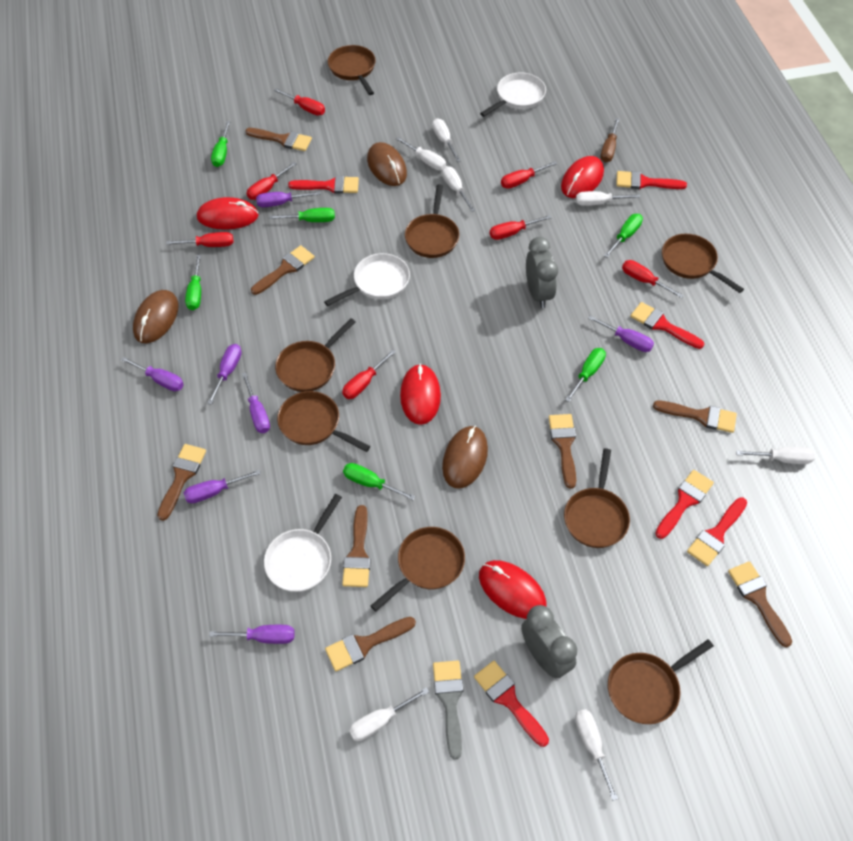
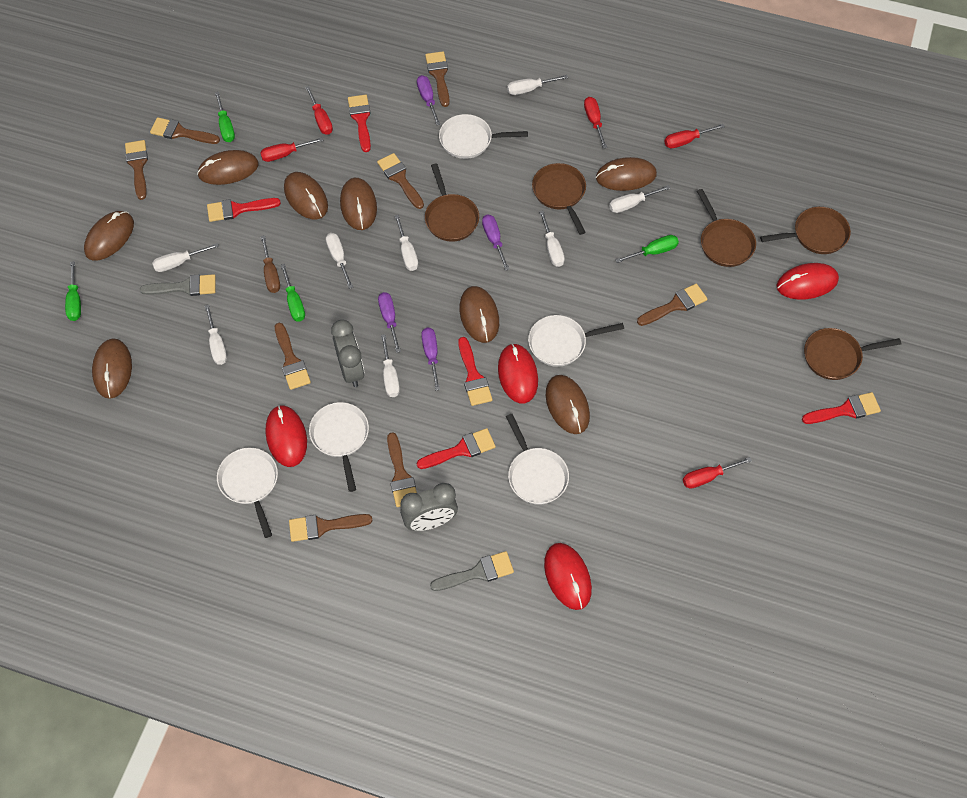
brown mouse: [133,290,178,343] [367,142,407,186] [442,426,488,489] = 3 -> [84,211,134,261] [92,339,132,399] [197,150,259,185] [284,172,328,219] [340,178,377,230] [459,286,499,343] [546,375,590,434] [596,157,657,191] = 8
brown pan: [275,318,355,392] [277,391,370,452] [328,45,376,95] [371,527,465,612] [405,184,459,258] [564,448,630,548] [608,639,714,724] [662,234,744,293] = 8 -> [425,163,479,242] [532,163,586,235] [697,189,756,267] [760,207,851,254] [804,328,901,380] = 5
green screwdriver: [185,255,201,310] [211,121,231,167] [269,208,335,222] [343,463,415,500] [565,348,606,402] [604,214,643,258] = 6 -> [65,261,81,321] [215,92,235,142] [281,264,305,322] [615,235,679,263] = 4
grey brush: [433,660,463,759] = 1 -> [140,274,216,296] [430,551,514,591] = 2
purple screwdriver: [121,356,184,391] [184,470,261,503] [207,344,242,405] [209,625,295,644] [242,372,270,433] [256,191,321,207] [588,315,654,352] = 7 -> [378,292,401,353] [417,75,441,125] [421,328,440,391] [482,215,510,271] = 4
red brush: [288,176,359,194] [474,661,549,747] [616,171,687,189] [630,302,704,349] [655,470,714,539] [687,497,747,566] = 6 -> [207,198,281,222] [348,95,371,152] [417,428,496,469] [458,337,492,406] [802,392,881,424] = 5
red screwdriver: [166,232,233,247] [247,162,297,200] [274,88,325,116] [342,349,396,399] [490,215,551,240] [501,161,558,189] [622,260,684,298] = 7 -> [260,137,324,162] [305,86,333,135] [584,97,607,149] [664,124,725,148] [683,457,752,489] = 5
white pan: [264,494,342,592] [324,253,410,306] [480,73,546,117] = 3 -> [217,448,278,538] [309,402,369,492] [439,114,528,159] [506,414,569,505] [528,315,624,367] = 5
white screwdriver: [349,688,429,741] [396,137,446,170] [432,118,461,162] [442,166,475,212] [575,709,618,801] [576,191,640,206] [736,447,815,464] = 7 -> [152,243,219,272] [205,305,227,365] [326,233,353,289] [381,334,400,397] [395,215,418,271] [507,75,568,95] [539,211,565,267] [609,185,670,213] = 8

